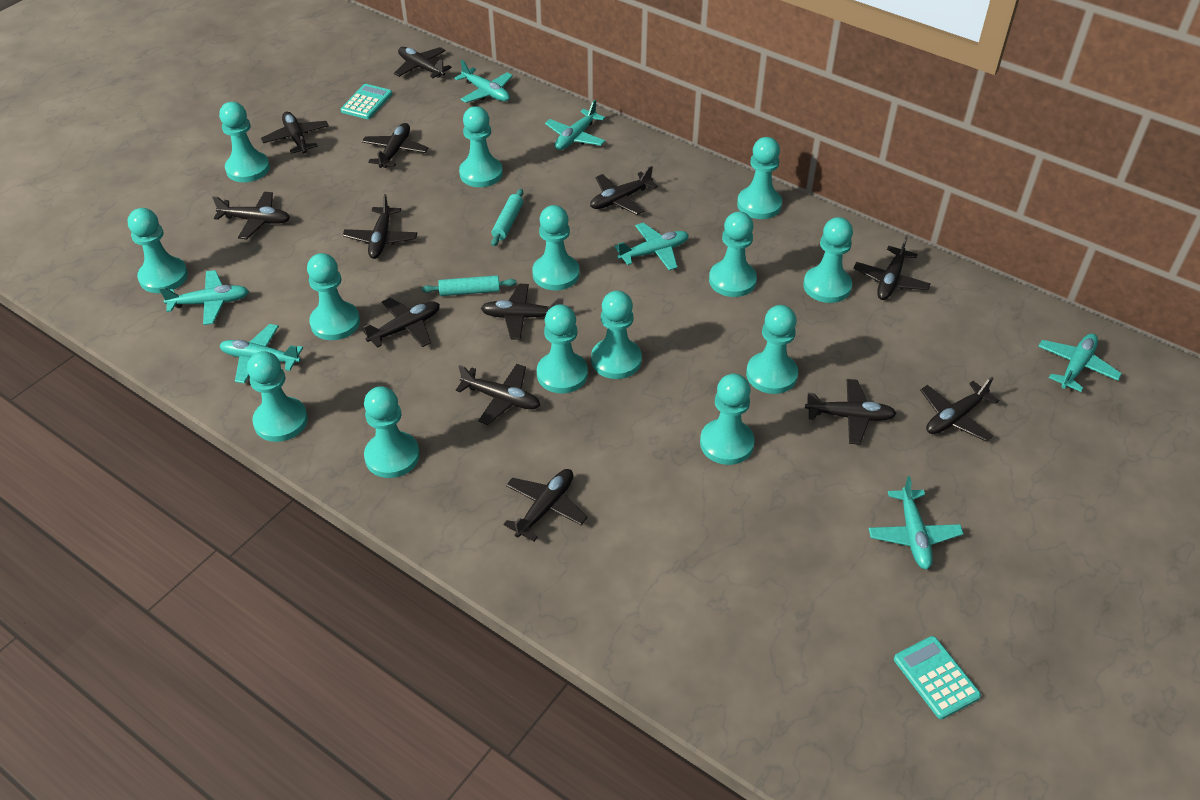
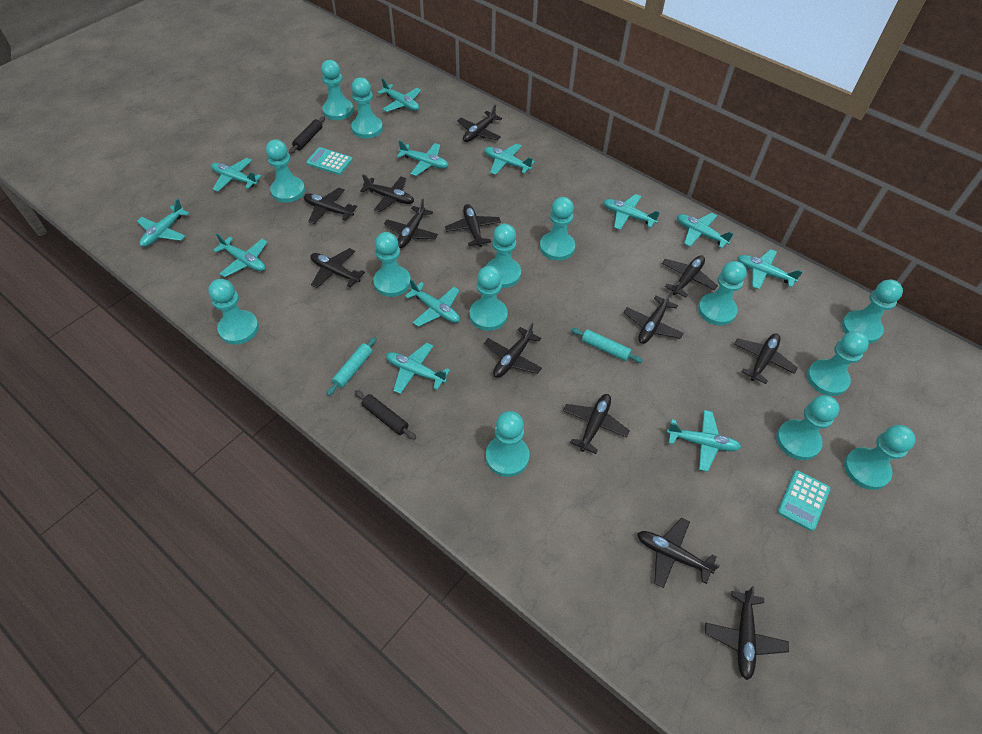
black rolling pin: none = 0 -> [289,116,325,154] [355,390,416,440] = 2
turquoise plane: [159,270,249,325] [219,324,303,384] [455,60,513,103] [545,100,605,150] [614,223,689,270] [868,476,963,569] [1038,334,1122,392] = 7 -> [137,199,190,247] [211,158,261,192] [213,233,267,277] [377,78,421,112] [386,343,450,394] [397,140,449,176] [405,279,460,327] [484,144,535,175] [603,194,660,230] [667,410,741,472] [677,213,734,248] [737,249,803,290] = 12

